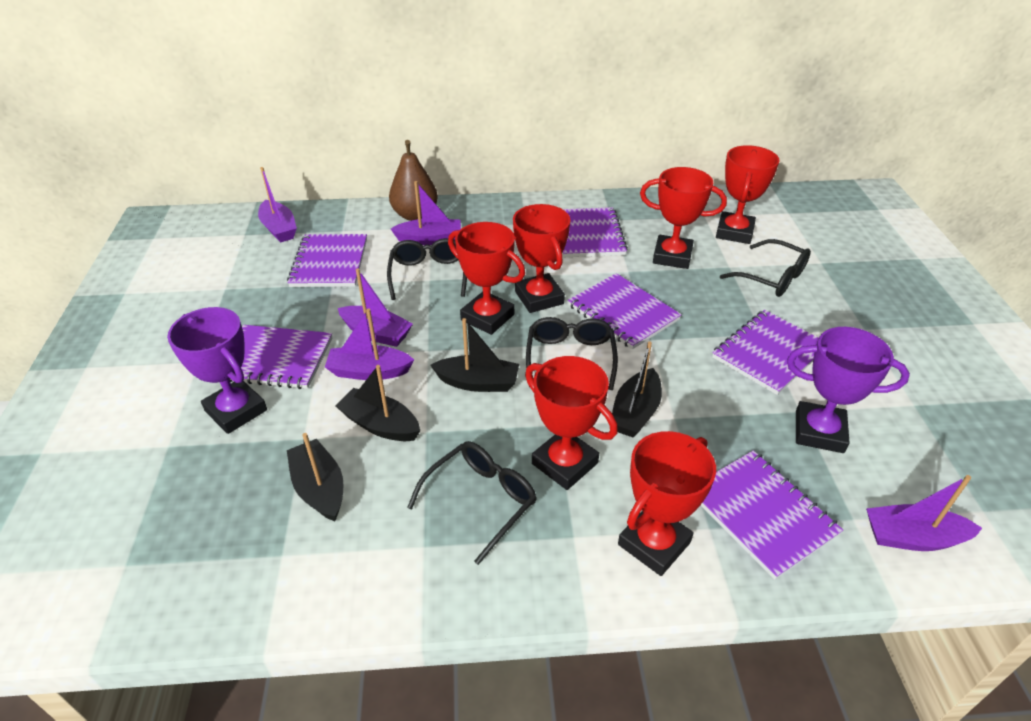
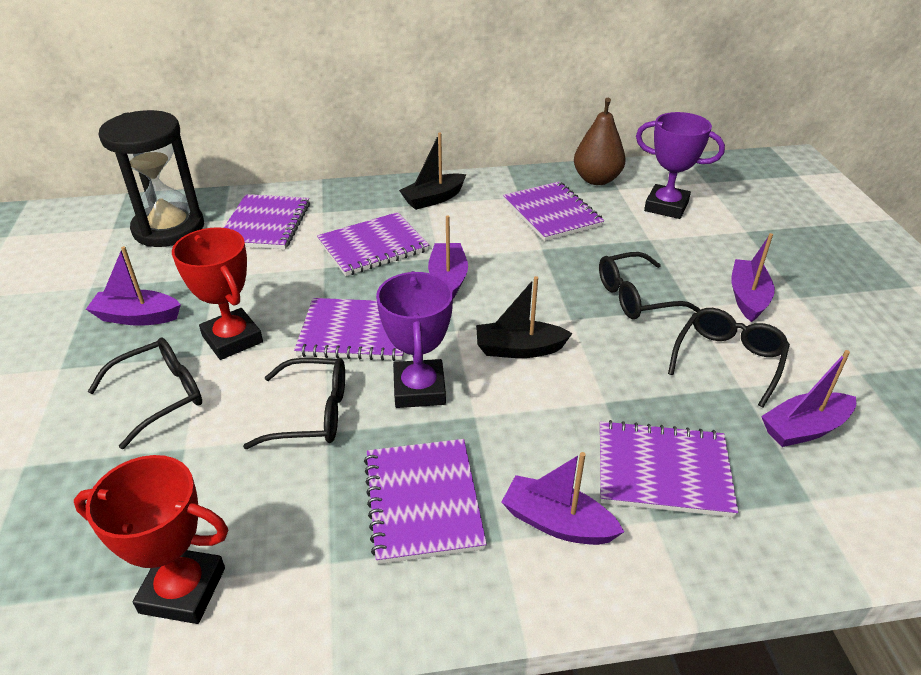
black boat: [287,433,343,521] [336,365,420,441] [430,318,519,392] [612,342,662,438] = 4 -> [399,133,466,210] [476,276,573,358] = 2
black hourglass: none = 0 -> [98,110,204,247] = 1
red trophy: [448,222,525,335] [513,204,570,313] [525,356,618,490] [618,431,716,576] [640,167,727,269] [716,145,779,244] = 6 -> [74,455,228,624] [172,227,263,360] = 2

